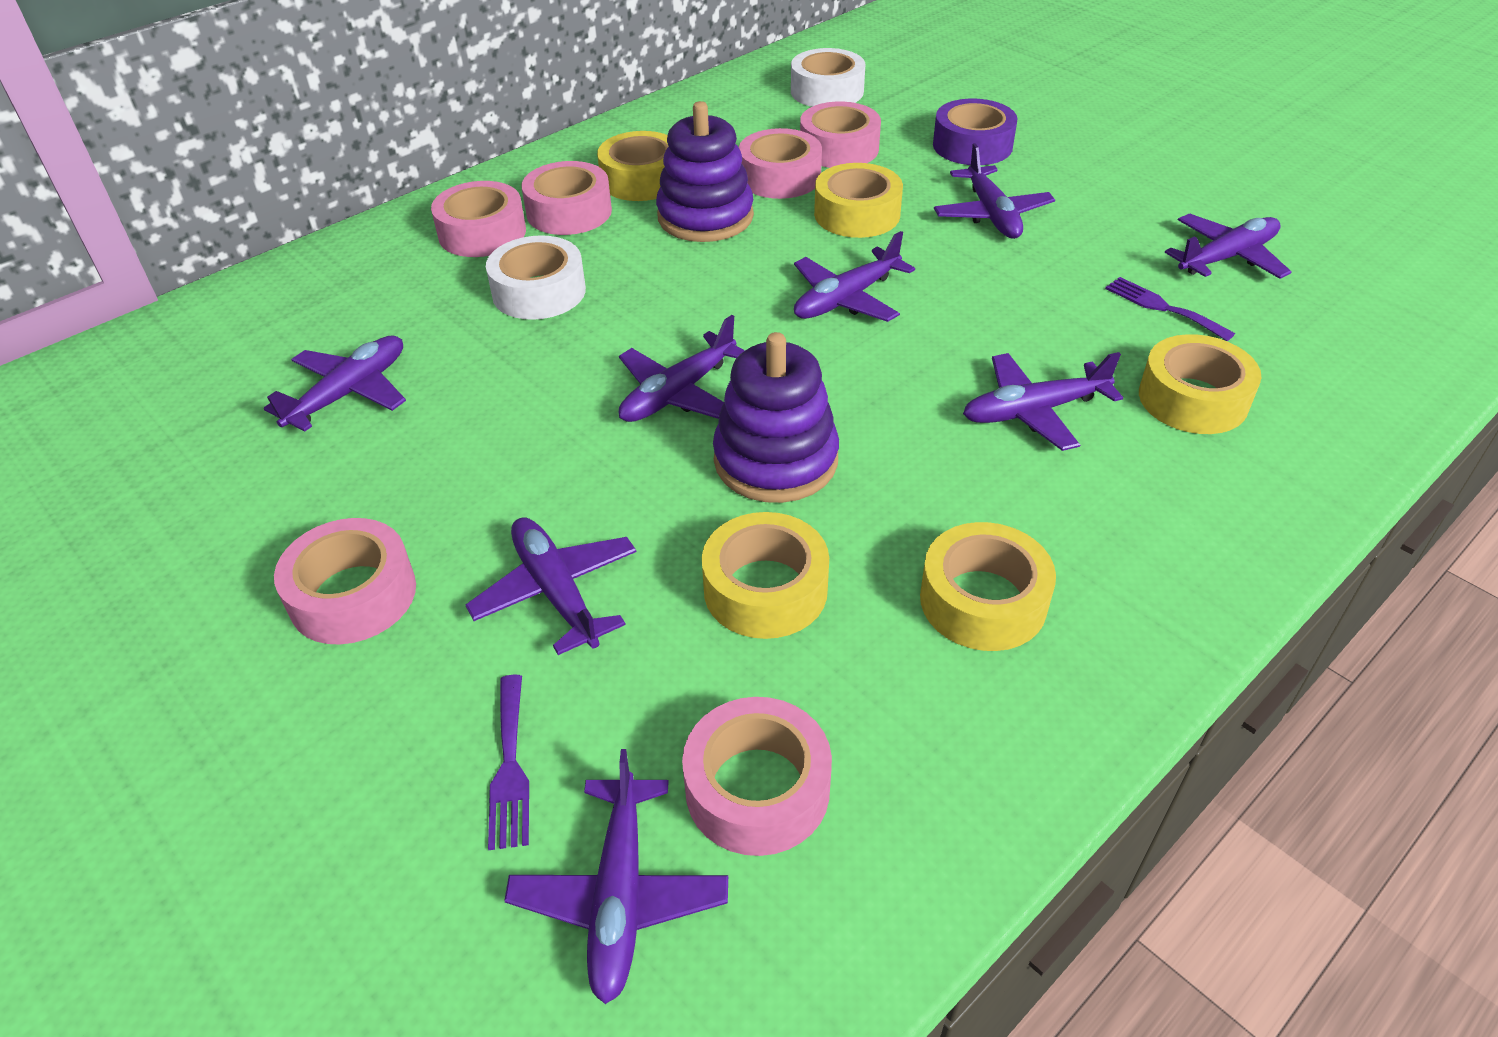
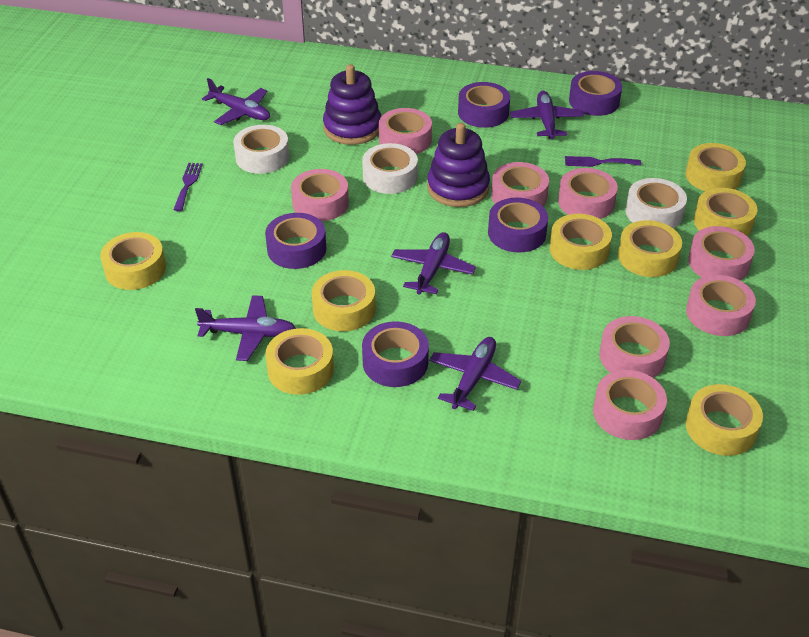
pink tape: [274,518,416,645] [431,181,526,257] [521,161,612,235] [682,697,832,856] [739,128,822,199] [800,102,881,168] = 6 -> [291,169,349,221] [379,108,432,154] [491,162,549,206] [558,168,618,219] [593,370,667,440] [599,316,670,378] [686,275,756,336] [688,226,755,280] = 8
purple plane: [264,335,406,432] [466,517,637,655] [504,749,728,1004] [619,315,745,422] [794,231,915,322] [934,143,1055,239] [963,352,1123,451] [1165,213,1292,279] = 8 -> [195,295,296,361] [202,78,270,125] [391,232,476,295] [429,337,521,411] [510,91,584,139] = 5
purple tape: [933,99,1018,165] = 1 -> [265,213,326,269] [362,321,429,387] [458,82,510,128] [488,198,548,253] [569,71,622,116] = 5
white tape: [486,235,586,320] [791,48,865,107] = 2 -> [233,125,289,174] [362,143,418,194] [625,178,687,228] = 3
yellow tape: [597,131,669,201] [702,512,829,639] [814,163,903,238] [920,522,1056,651] [1139,334,1262,434] = 5 -> [100,232,166,290] [265,328,334,395] [312,270,375,331] [550,214,612,270] [618,220,682,277] [685,143,746,191] [686,384,763,456] [694,188,757,236] = 8

